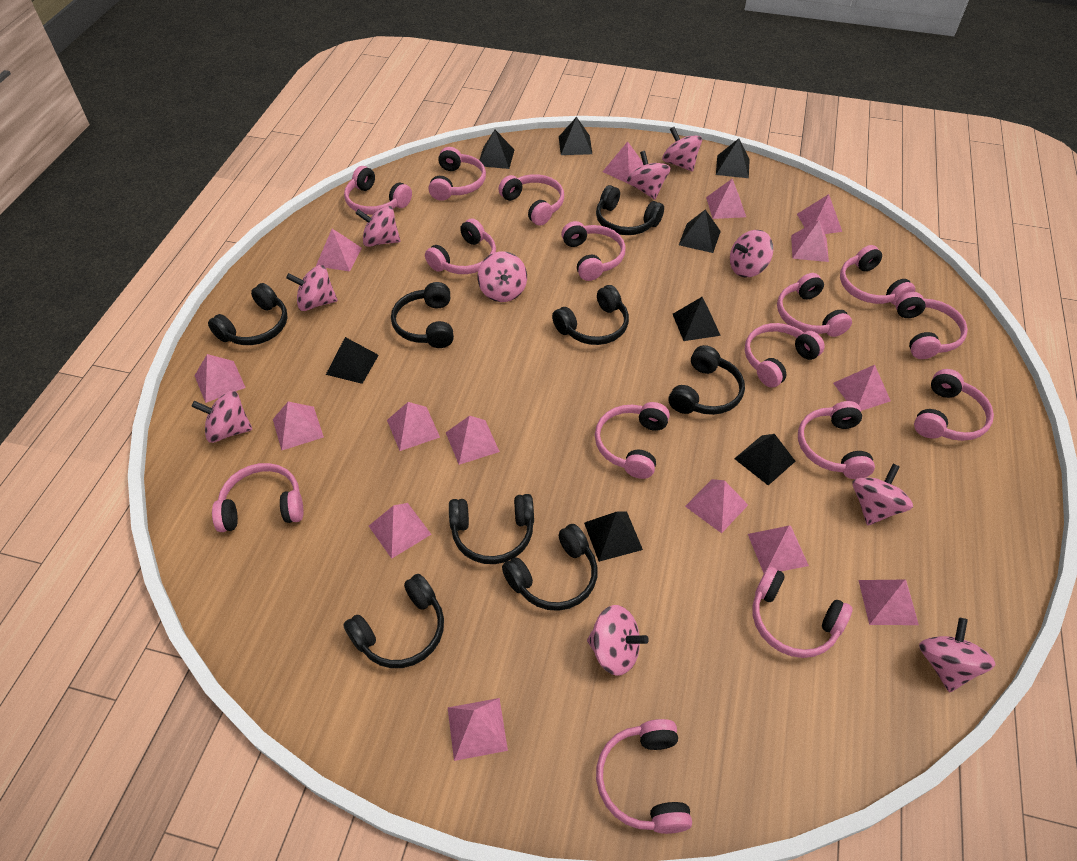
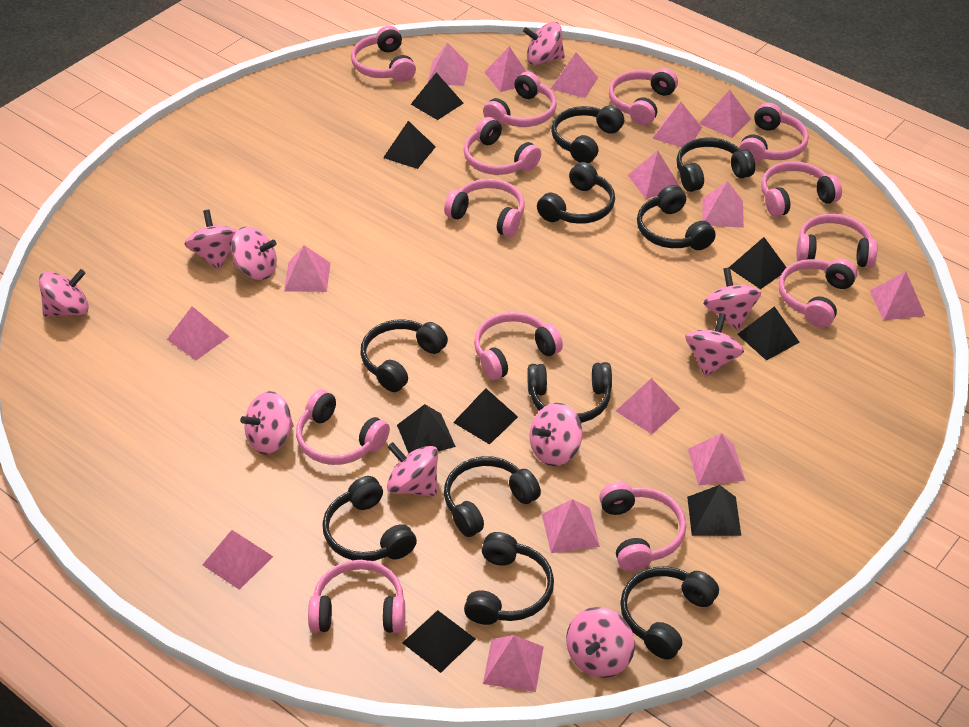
black headphones: [208,283,288,345] [343,574,444,668] [391,282,454,348] [449,494,534,564] [502,524,598,611] [552,285,629,345] [596,185,664,235] [669,345,745,415] = 8 -> [323,476,417,561] [361,320,448,392] [444,456,541,537] [464,532,554,625] [527,362,612,423] [537,162,615,224] [551,105,624,163] [620,566,719,660] [637,185,716,250] [676,138,755,192] = 10
pink headphones: [212,463,304,532] [344,166,412,215] [425,218,496,274] [429,147,486,201] [498,174,564,226] [561,221,626,281] [595,402,670,479] [596,719,692,834] [745,323,825,388] [753,566,852,658] [777,273,852,337] [798,401,875,479] [840,245,916,305] [895,292,968,359] [914,369,994,441] = 15 -> [296,389,390,465] [308,560,405,633] [351,26,416,82] [444,179,525,237] [464,117,541,175] [474,312,563,380] [483,72,557,127] [599,482,686,571] [609,68,678,125] [739,102,809,163] [761,161,842,217] [779,259,857,328] [796,214,878,268] = 13

